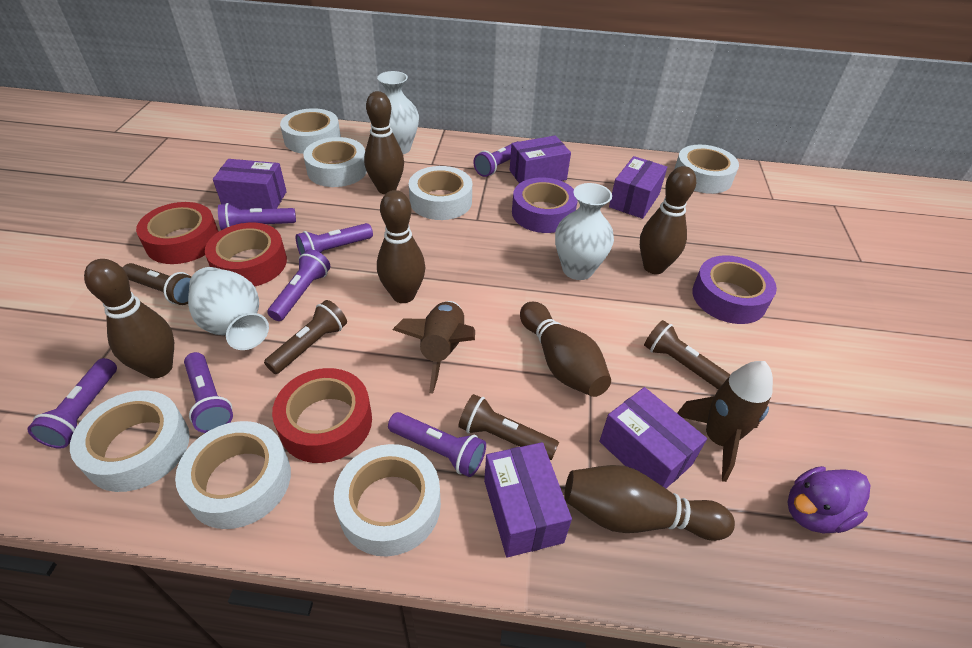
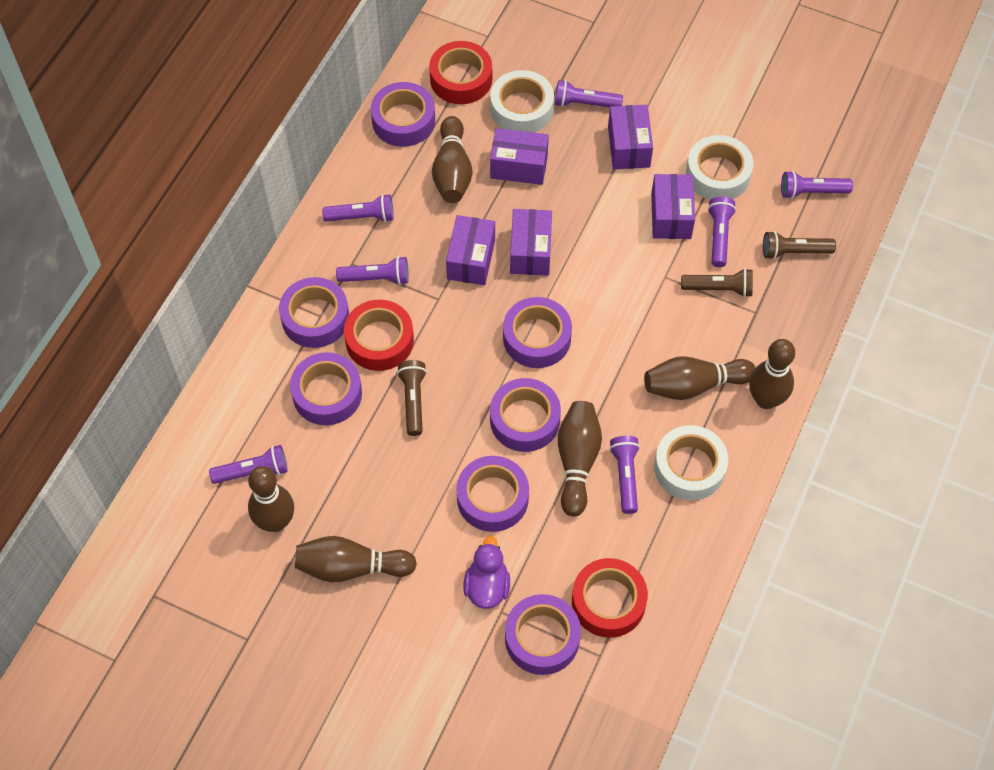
brown flashlight: [123,263,192,305] [264,300,347,374] [458,394,559,460] [644,320,730,390] = 4 -> [397,360,427,436] [681,268,753,297] [763,231,836,260] = 3
brown rocket: [393,301,475,393] [677,361,773,482] = 2 -> none = 0
purple tape: [512,177,578,233] [692,255,777,324] = 2 -> [279,277,349,348] [290,352,362,425] [371,82,435,147] [456,456,529,532] [490,378,561,452] [503,297,572,368] [505,594,581,675] = 7
white tape: [70,390,190,492] [175,421,291,529] [280,108,341,154] [303,137,367,187] [334,444,441,557] [409,166,472,220] [674,145,739,194] = 7 -> [490,70,554,133] [654,425,728,500] [686,135,753,200] = 3
white vase: [188,267,269,350] [377,71,419,154] [555,183,614,280] = 3 -> none = 0

